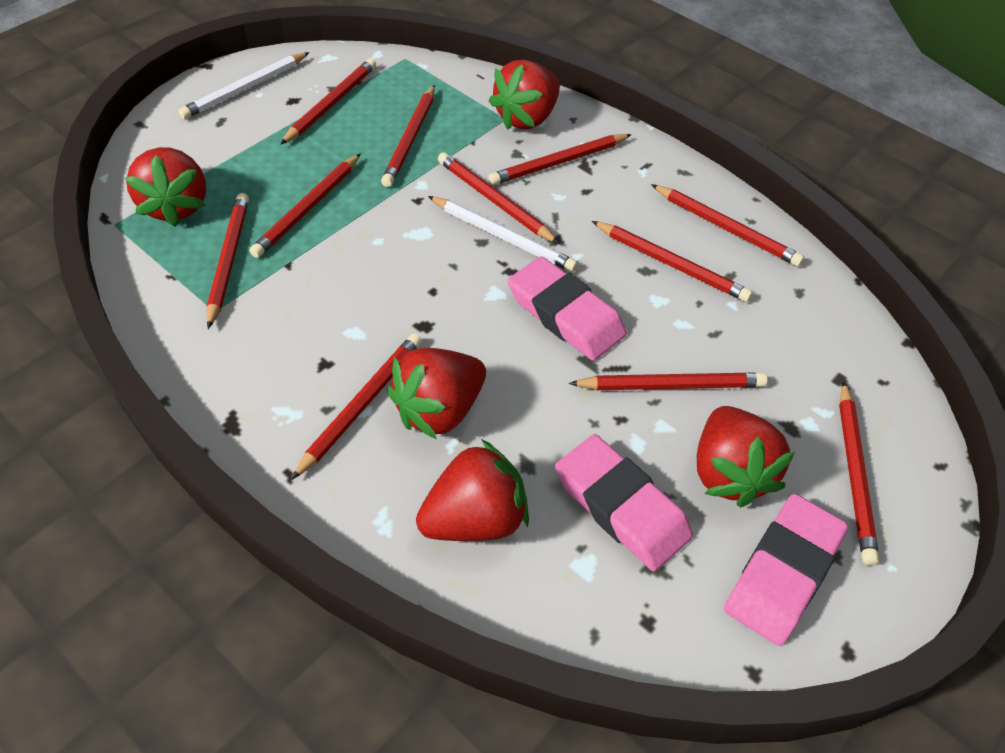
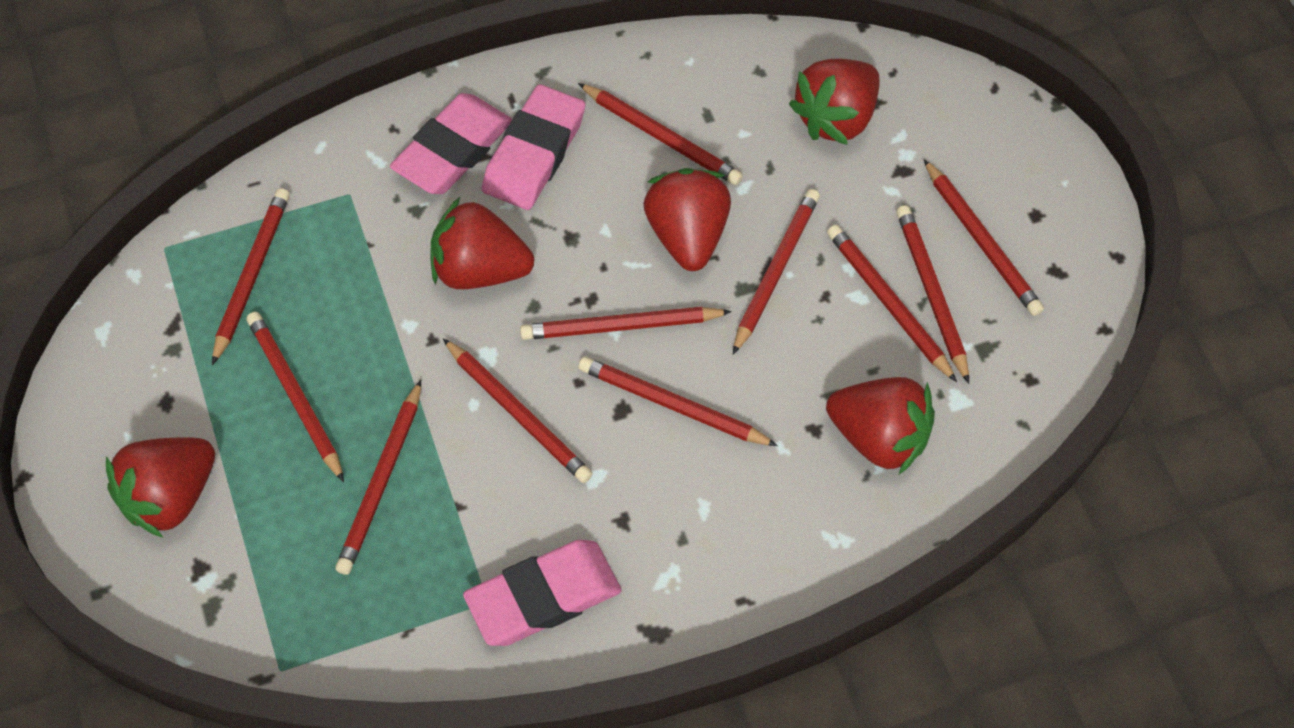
white pencil: [178,52,310,119] [428,196,578,272] = 2 -> none = 0

